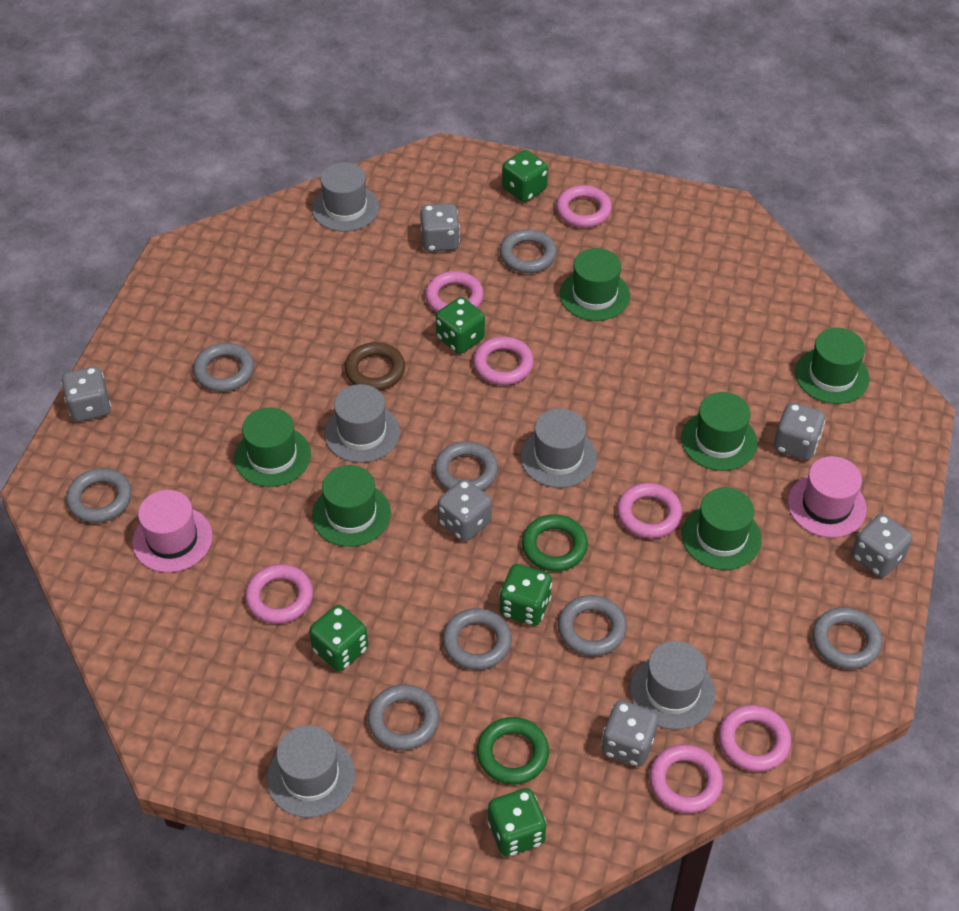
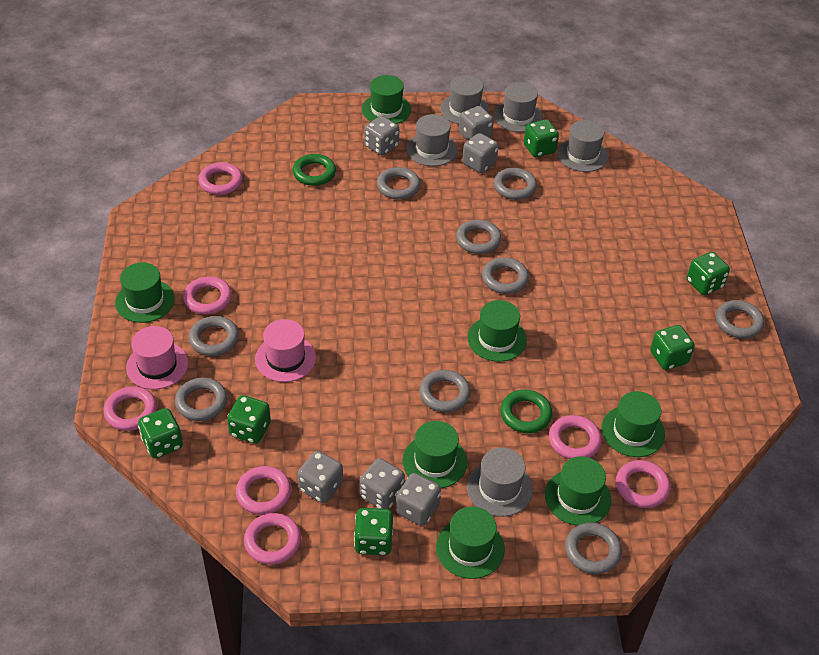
brown ring: [344,342,405,391] = 1 -> none = 0
green dice: [309,605,368,671] [436,297,485,354] [488,788,546,857] [499,564,552,626] [502,150,548,202] = 5 -> [138,408,183,458] [227,395,271,444] [354,508,393,555] [524,119,559,157] [650,325,695,370] [687,252,730,295] = 6
green hat: [234,407,311,487] [312,465,391,547] [560,248,630,321] [681,392,758,471] [682,487,762,570] [795,328,870,404] = 6 -> [115,262,175,323] [362,75,411,124] [402,421,467,488] [436,507,505,579] [467,300,527,362] [545,456,611,526] [602,391,665,457] = 7
grey ring: [66,468,132,523] [193,343,254,392] [368,685,439,750] [434,441,498,491] [443,608,512,670] [500,229,557,273] [558,595,627,656] [812,607,882,669] = 8 -> [175,378,227,421] [189,316,239,356] [377,167,420,200] [419,370,471,413] [456,219,502,254] [482,257,529,294] [494,168,537,200] [565,523,622,574] [716,300,765,339] = 9

